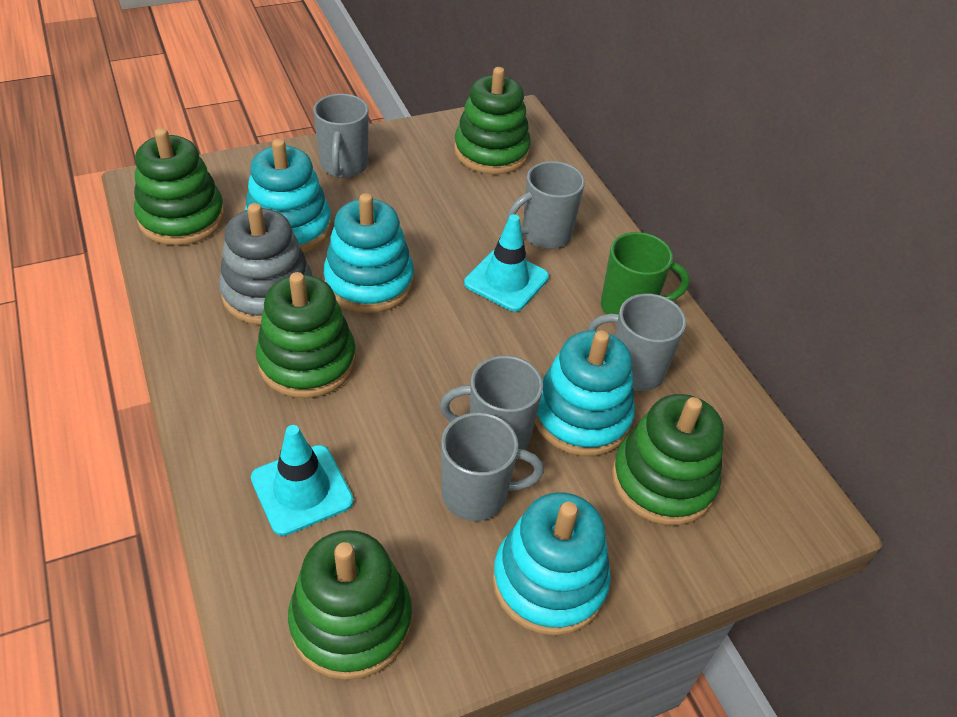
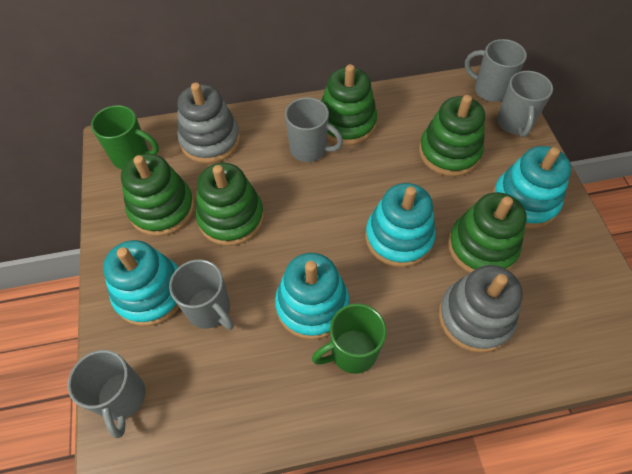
green mug: [601,232,690,314] = 1 -> [91,105,159,169] [312,303,387,374] = 2
grey stacking toy: [219,203,313,325] = 1 -> [177,83,240,164] [439,265,523,353] = 2
turquoise traffic cone: [251,425,353,536] [464,214,549,312] = 2 -> none = 0

